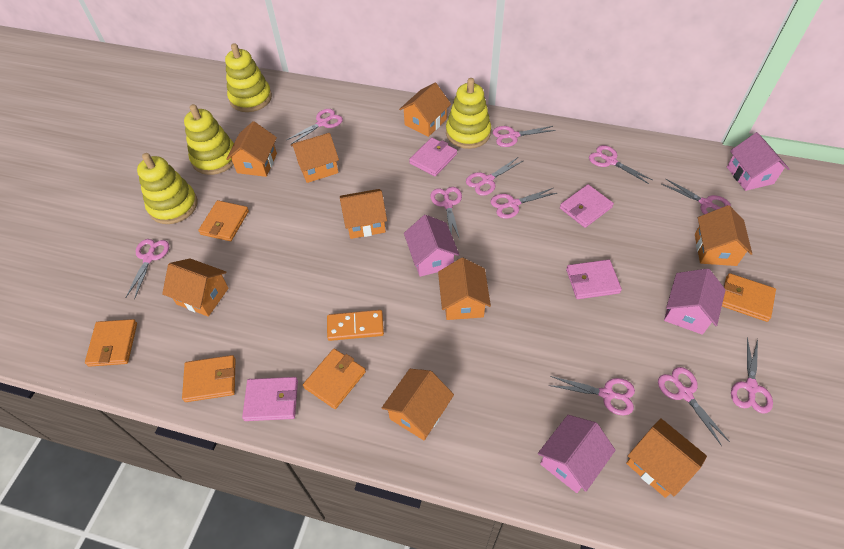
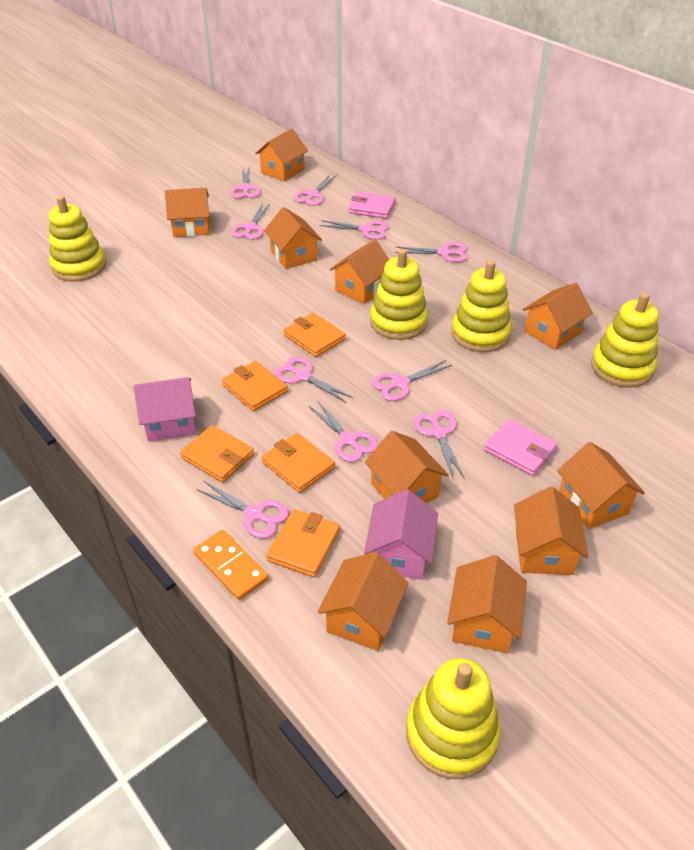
orange house: [162,259,229,317] [226,121,277,177] [291,133,339,183] [340,189,387,239] [382,369,454,440] [399,83,451,137] [438,258,491,320] [626,418,707,498] [695,205,752,266] = 9 -> [165,188,209,237] [255,128,308,182] [264,207,322,269] [318,552,409,651] [330,240,390,304] [365,431,449,503] [447,555,527,653] [514,487,589,575] [523,283,593,350] [557,442,645,529] = 10
pink house: [404,215,459,277] [538,415,616,493] [664,268,725,335] [727,132,789,191] = 4 -> [133,377,196,442] [364,489,438,580] = 2
pink scissors: [126,239,169,299] [287,109,343,145] [431,187,462,239] [466,157,523,196] [491,188,557,219] [493,126,556,147] [549,376,635,416] [589,145,652,184] [658,367,730,446] [662,178,731,214] [731,337,773,414] = 11 -> [196,481,289,539] [230,166,261,198] [231,203,270,240] [274,357,353,402] [294,175,337,206] [308,402,378,462] [320,220,389,240] [372,360,452,401] [395,242,467,262] [414,410,464,478] = 10
pink wallet: [242,377,298,421] [409,137,457,176] [560,184,614,228] [566,259,622,299] = 4 -> [349,191,396,219] [484,419,557,476] = 2
yellow stacking toy: [137,153,197,224] [184,104,234,175] [225,43,272,112] [446,78,491,149] = 4 -> [49,196,106,282] [370,249,428,340] [406,658,500,779] [451,260,512,352] [591,292,659,388] = 5

